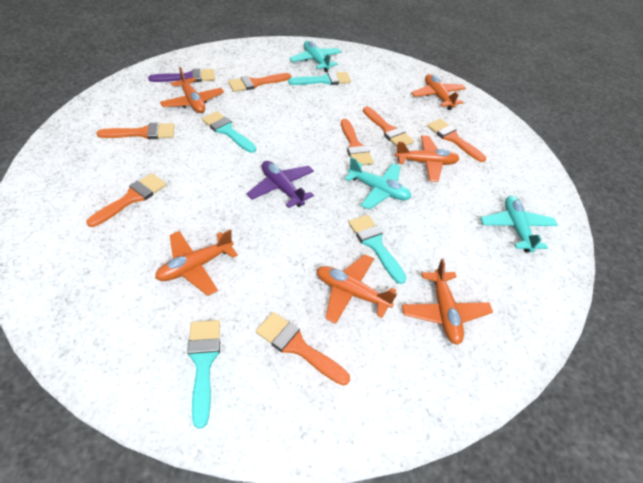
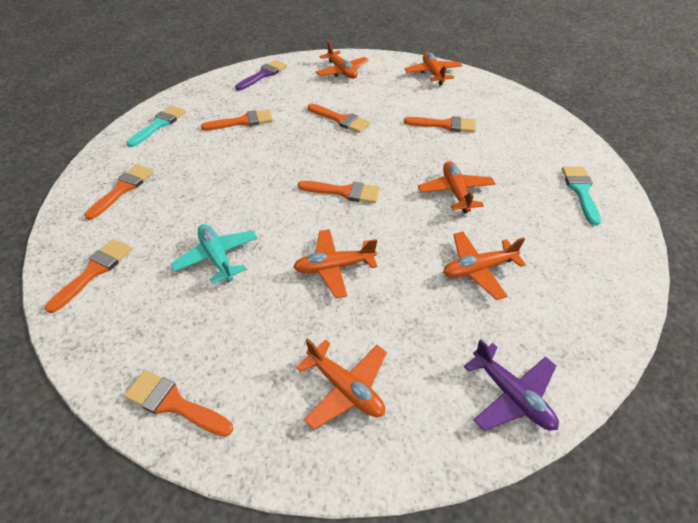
turquoise brush: [187,320,220,429] [202,111,256,153] [288,72,351,85] [348,215,406,284] = 4 -> [127,105,186,147] [562,166,601,226] = 2
turquoise plane: [289,41,342,72] [345,157,411,210] [481,196,558,253] = 3 -> [170,224,257,284] = 1

